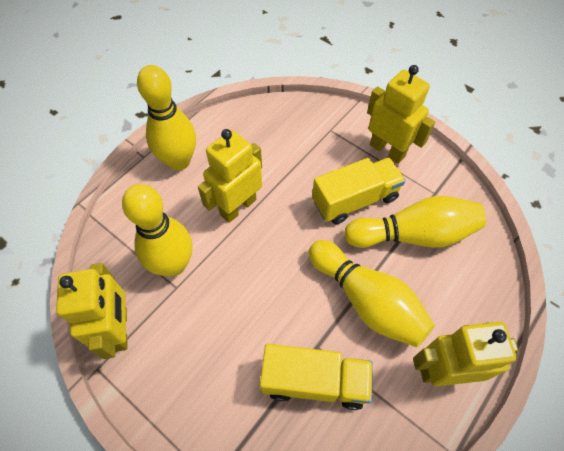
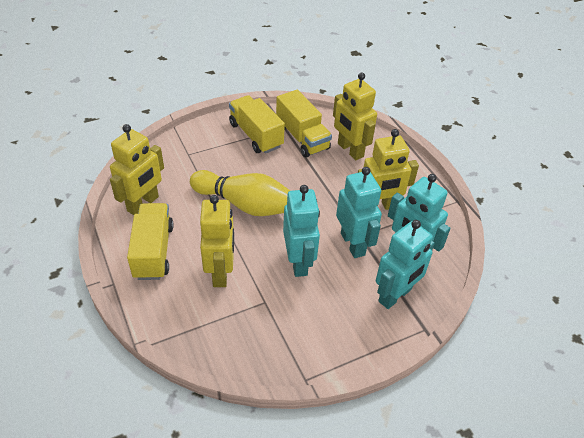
turquoise robot: none = 0 -> [283,185,320,277] [336,167,382,258] [376,220,435,309] [388,174,451,252] = 4
yellow bowling pin: [122,184,192,277] [137,65,196,170] [308,240,435,347] [344,196,486,248] = 4 -> [190,170,290,216] = 1
yellow truck: [260,344,373,410] [312,158,405,224] = 2 -> [127,203,174,280] [229,95,285,154] [276,89,332,158] = 3

